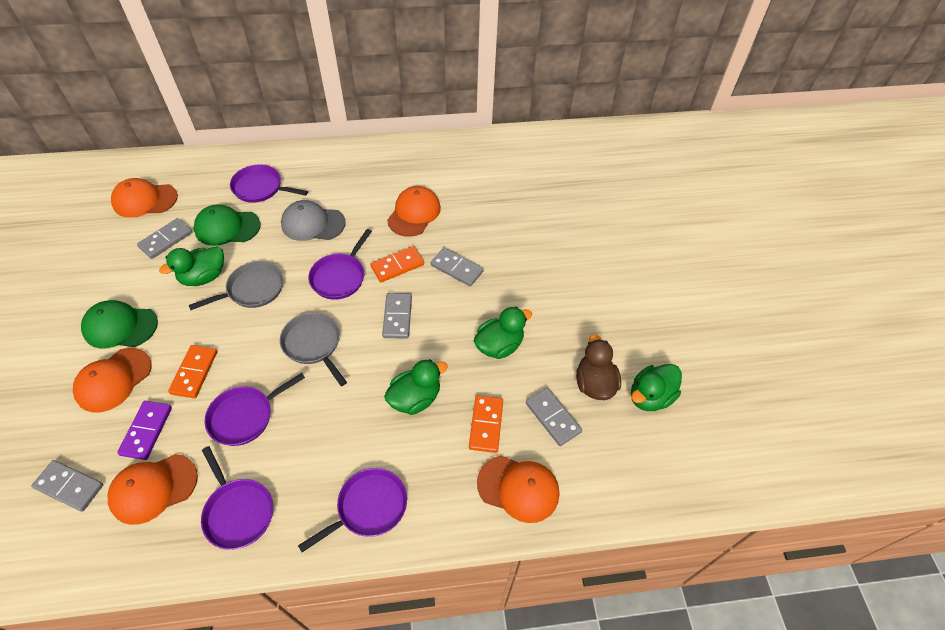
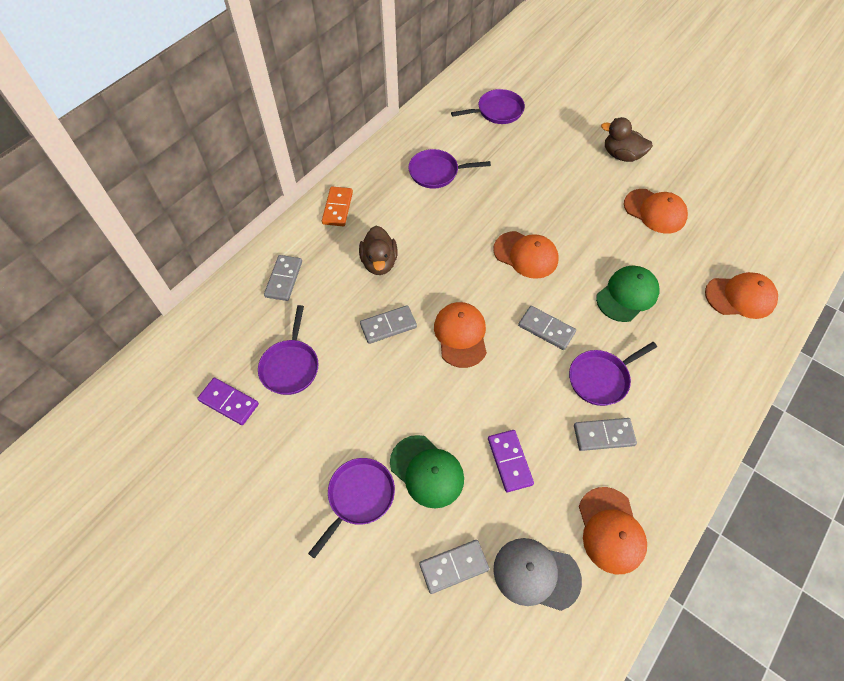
brown duck: [576,334,621,400] = 1 -> [359,226,398,275] [601,117,653,162] = 2
green duck: [159,246,224,286] [384,359,448,415] [474,306,532,359] [631,364,682,411] = 4 -> none = 0
grey pan: [189,261,283,310] [280,312,347,386] = 2 -> none = 0
orange domino: [168,345,217,398] [370,246,424,282] [469,395,503,453] = 3 -> [322,187,353,226] = 1
purple domino: [117,401,172,460] = 1 -> [197,378,259,425] [488,430,534,492] = 2

